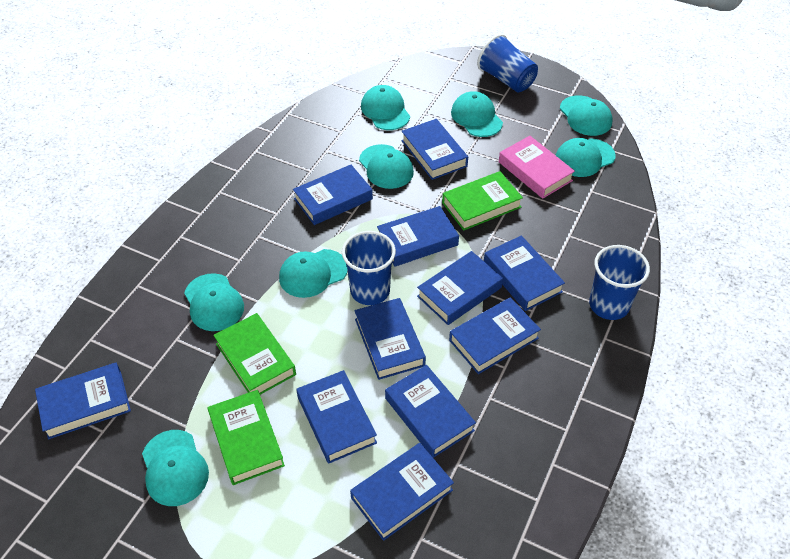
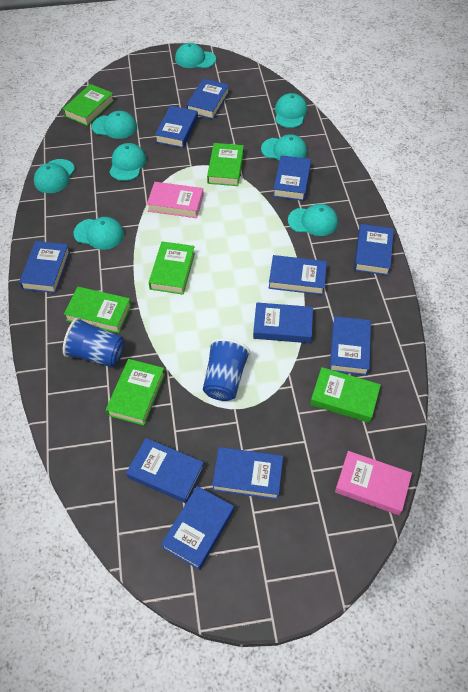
blue cup: [342,231,396,305] [477,34,538,92] [589,245,650,320] = 3 -> [63,317,125,367] [203,338,250,401] = 2
green book: [207,390,285,485] [213,313,296,395] [442,171,523,231] = 3 -> [63,84,114,126] [64,287,131,333] [106,359,165,426] [149,241,195,295] [207,143,244,186] [310,367,381,423] = 6
pink book: [499,136,575,199] = 1 -> [147,182,204,218] [335,451,412,515] = 2

